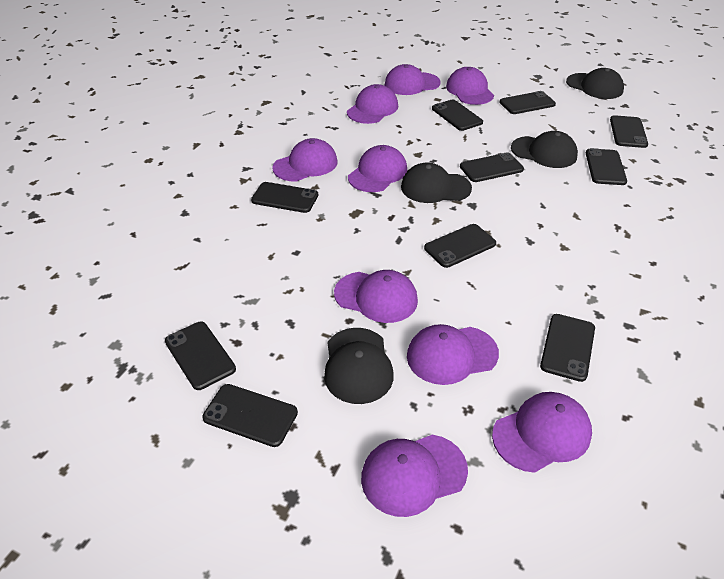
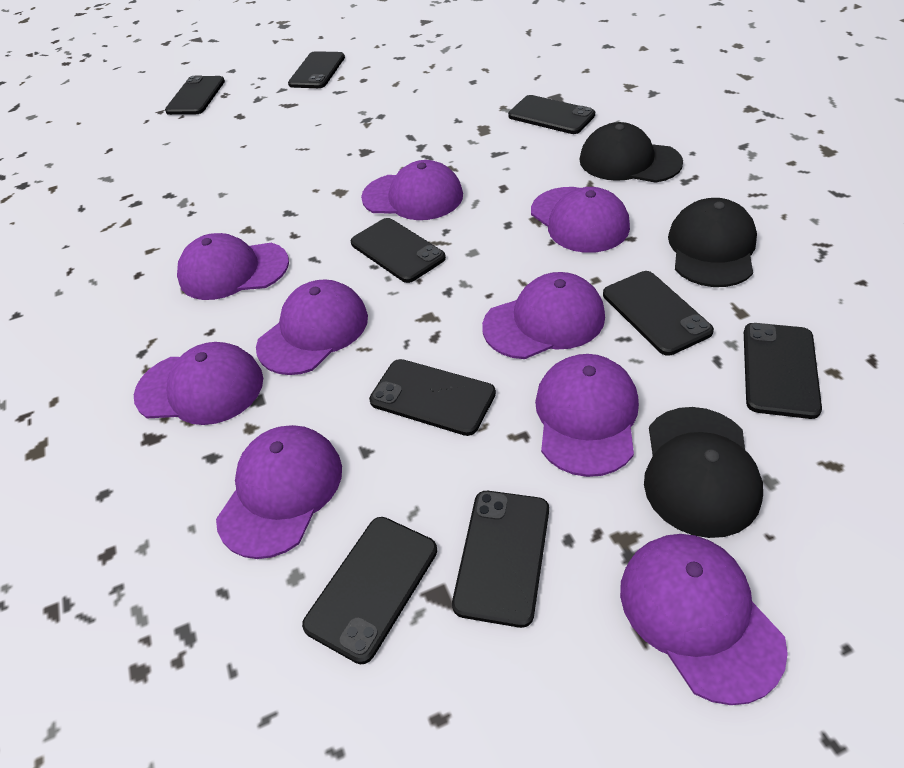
black cap: [324,328,394,404] [401,162,472,203] [511,131,578,168] [566,68,624,99] = 4 -> [579,122,683,183] [644,407,763,538] [668,198,757,287] = 3
black phone: [165,322,236,390] [202,384,298,447] [251,182,318,213] [424,224,496,268] [432,99,483,131] [460,152,524,182] [499,91,556,114] [540,314,595,382] [586,148,627,185] [610,115,648,148] = 10 -> [165,76,225,115] [288,51,345,88] [302,517,437,664] [351,218,446,283] [369,359,496,436] [452,491,549,628] [508,95,595,134] [603,271,714,356] [744,323,822,419] = 9

